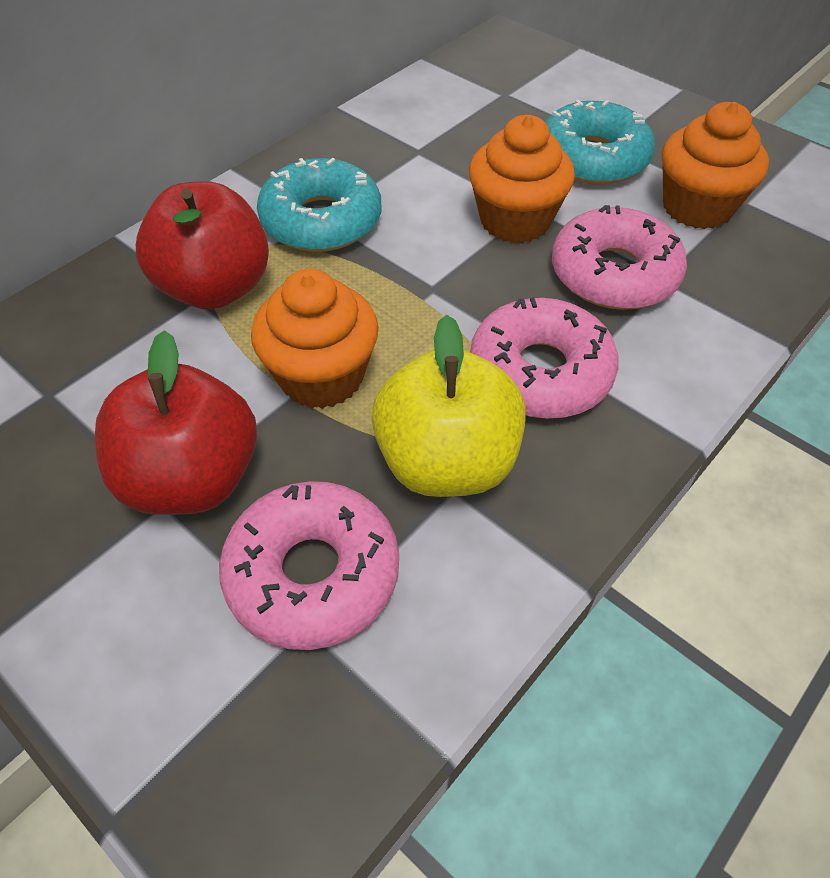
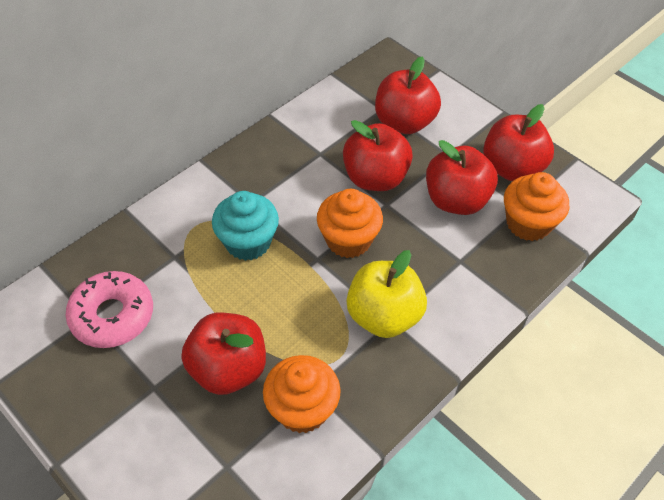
pink donut: [219,481,399,650] [470,297,619,419] [552,205,687,310] = 3 -> [66,271,153,348] = 1
red apple: [95,330,257,515] [136,181,269,310] = 2 -> [181,313,266,395] [343,120,413,191] [375,57,441,134] [426,140,498,215] [483,104,554,181] = 5
turquoise cupcake: none = 0 -> [212,191,279,261] = 1
turquoise donut: [257,158,381,252] [545,100,655,185] = 2 -> none = 0

